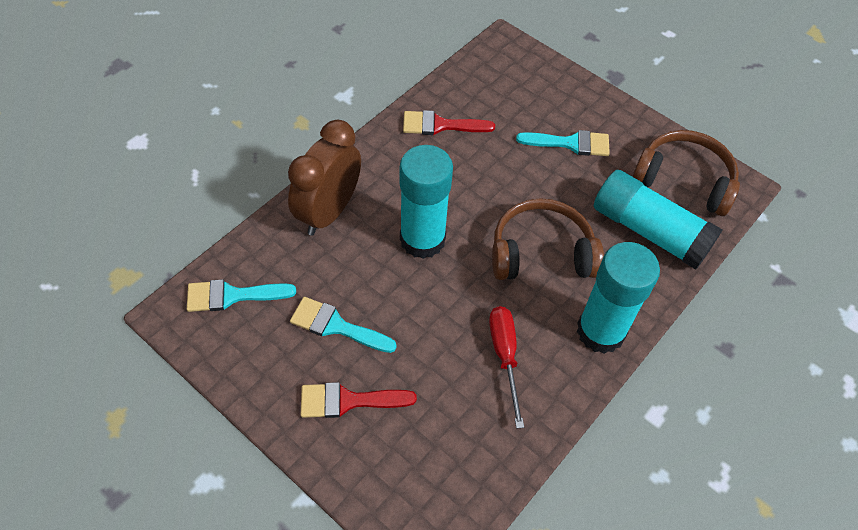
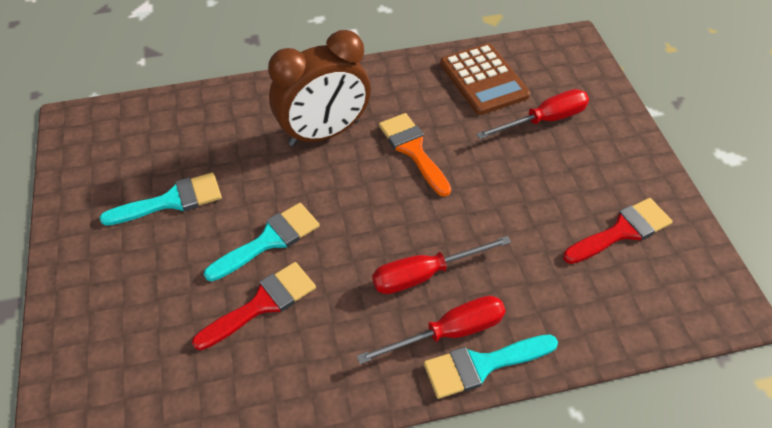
brown calculator: none = 0 -> [440,43,530,115] = 1
brown headphones: [492,198,604,280] [632,130,740,216] = 2 -> none = 0
orange brush: none = 0 -> [379,113,451,197] = 1
red screwdriver: [489,306,524,428] = 1 -> [357,296,506,364] [372,236,511,294] [476,89,589,139] = 3
turquoise glue stick: [399,145,453,259] [577,242,660,354] [594,170,723,270] = 3 -> none = 0

